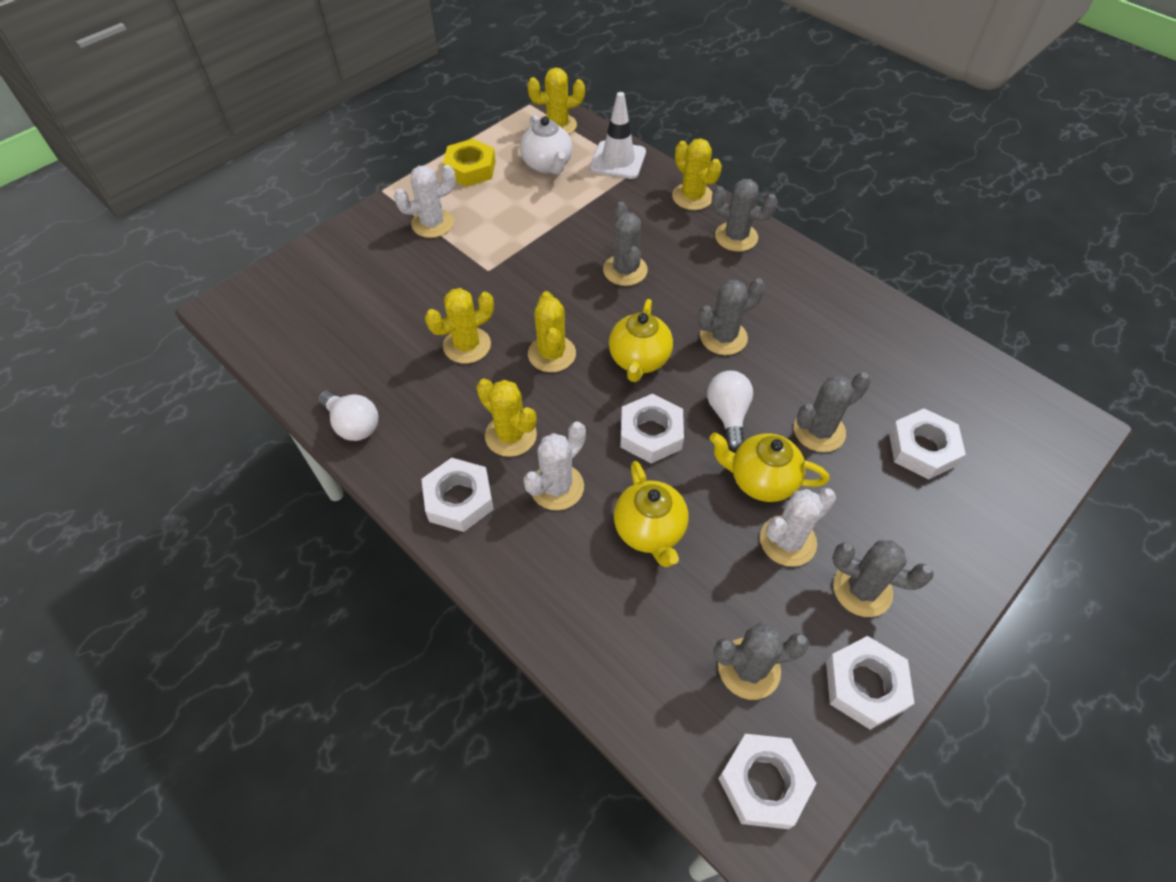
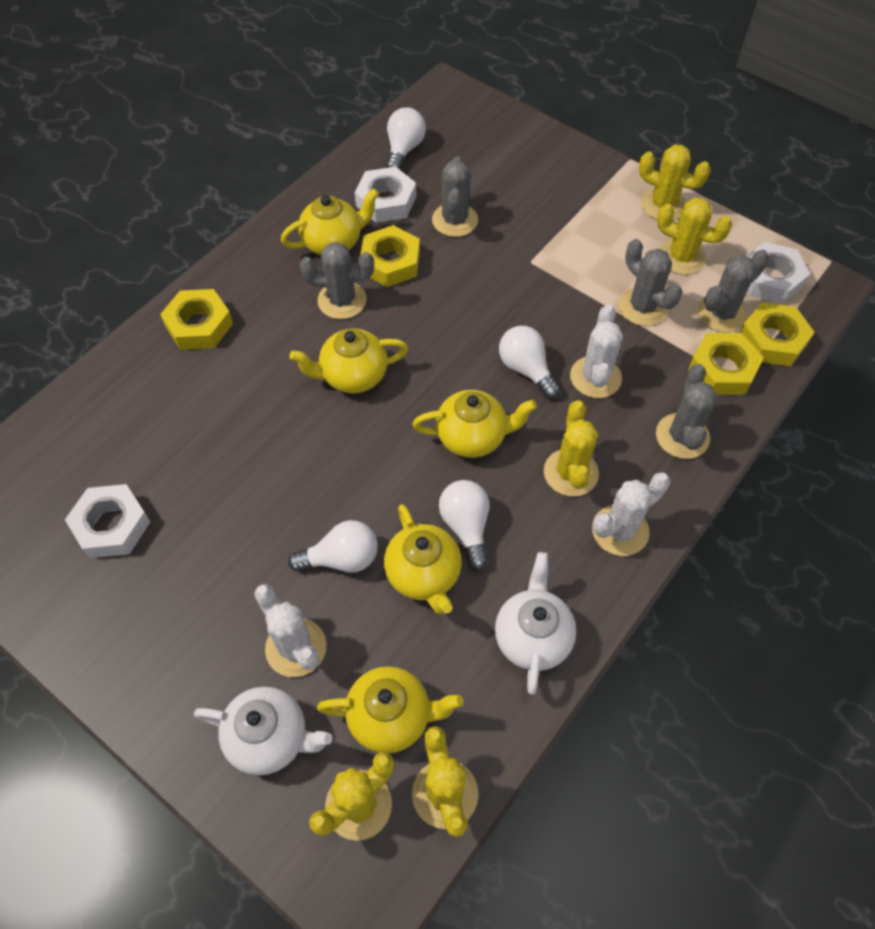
grey cactus: [603,202,648,286] [698,278,765,355] [712,179,778,252] [713,622,809,700] [794,372,871,452] [832,540,934,617] = 6 -> [300,242,374,319] [432,156,478,237] [619,239,683,326] [656,364,718,459] [697,250,769,332] = 5
white light bulb: [318,390,378,441] [707,371,753,450] = 2 -> [288,520,378,572] [386,108,426,170] [439,480,489,570] [499,326,560,398] = 4
white nut: [421,458,494,532] [620,394,684,464] [718,734,817,829] [826,636,915,730] [889,408,966,480] = 5 -> [65,484,150,558] [355,167,416,223] [746,242,810,304] = 3
white teapot: [520,115,572,174] = 1 -> [194,687,333,775] [495,552,576,695] = 2
white traffic cone: [590,92,646,179] = 1 -> none = 0
yellow nut: [443,139,496,187] = 1 -> [160,289,233,350] [360,225,420,287] [688,333,764,395] [740,302,815,366] = 4
yellow teapot: [609,299,673,382] [614,461,688,567] [709,433,829,502] = 3 -> [281,188,379,255] [289,328,409,393] [317,666,463,753] [384,504,462,615] [413,390,537,458] = 5

